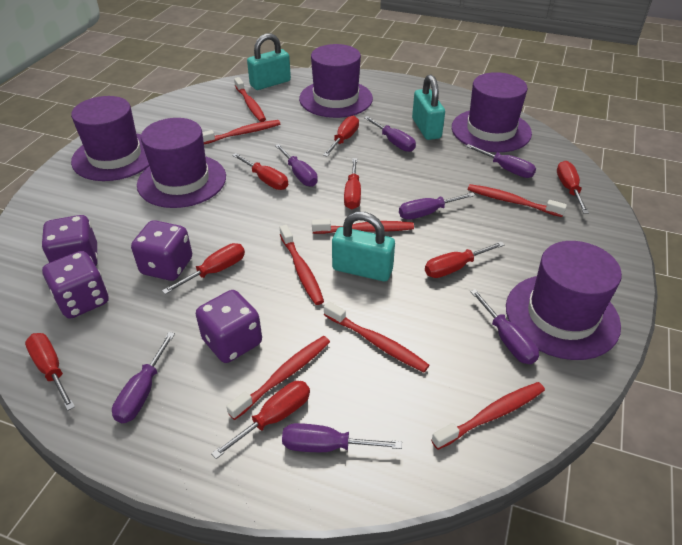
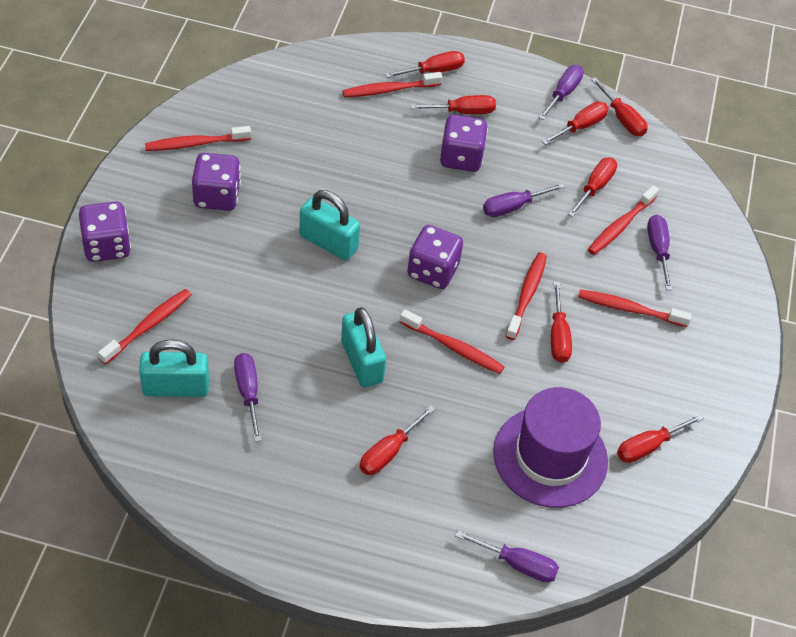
purple hat: [71,96,149,181] [137,118,226,208] [299,44,373,118] [452,72,532,152] [506,241,622,360] = 5 -> [493,387,608,508] = 1
purple screwdriver: [112,332,175,423] [275,144,318,187] [282,423,402,452] [364,116,416,152] [399,192,475,220] [466,144,536,178] [470,289,539,364] = 7 -> [234,353,262,442] [455,530,559,582] [483,183,565,217] [539,65,584,120] [647,215,673,290] = 5
red toothbrush: [202,120,280,144] [226,336,330,420] [234,77,266,122] [280,225,324,305] [312,219,414,234] [324,302,429,372] [431,382,545,450] [468,184,567,217] = 8 -> [98,289,192,365] [145,126,251,151] [342,72,442,97] [400,309,504,374] [506,253,547,340] [578,290,692,327] [588,185,659,255] = 7

